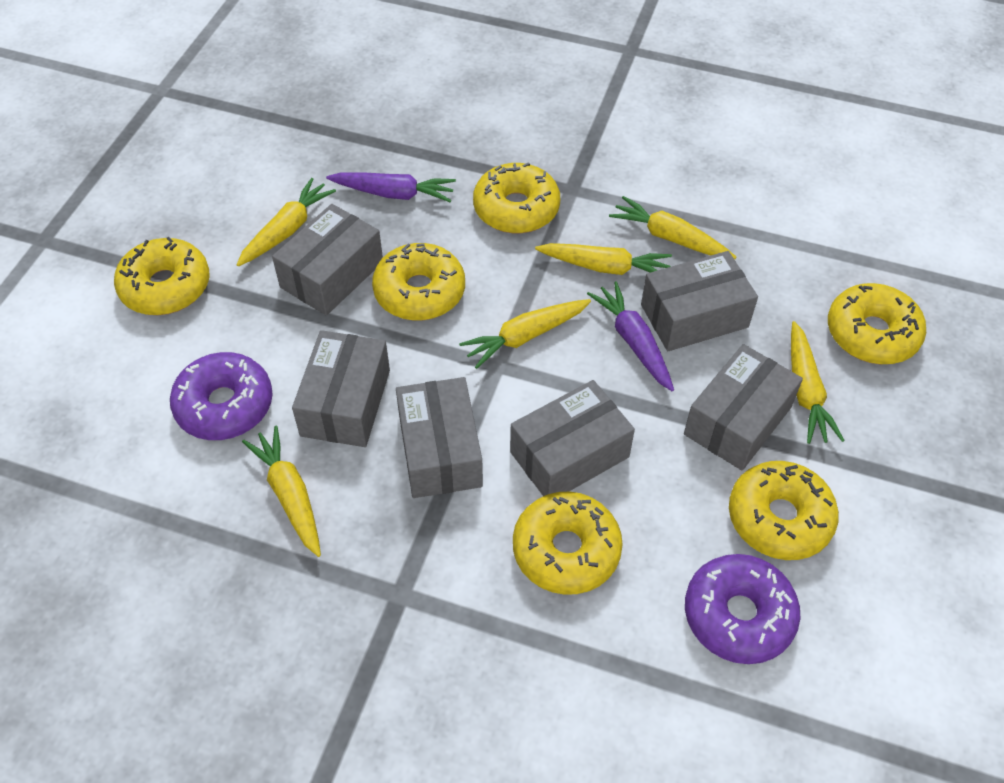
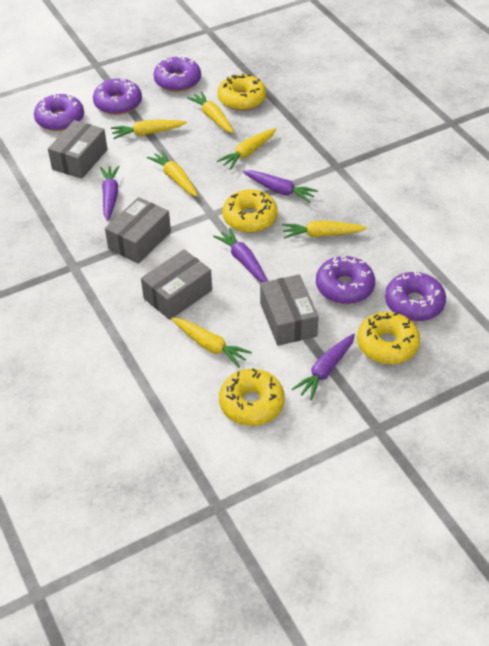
grey box: [272,204,383,316] [292,330,390,447] [396,377,483,498] [510,380,635,496] [641,251,758,351] [684,344,803,471] = 6 -> [48,120,108,179] [105,197,171,264] [141,249,212,320] [260,274,319,346] = 4
purple carrot: [326,172,456,202] [587,282,674,391] = 2 -> [100,166,119,221] [213,228,268,282] [243,170,318,203] [292,333,355,401] = 4
purple donut: [170,352,273,440] [685,554,800,664] = 2 -> [34,94,84,131] [93,78,142,115] [153,56,201,92] [316,256,375,304] [385,272,446,321] = 5
yellow donut: [114,237,209,315] [372,243,465,321] [473,162,560,233] [513,492,623,595] [729,461,839,560] [828,283,926,364] = 6 -> [217,74,266,111] [219,368,285,426] [222,189,278,233] [357,312,420,364] = 4

